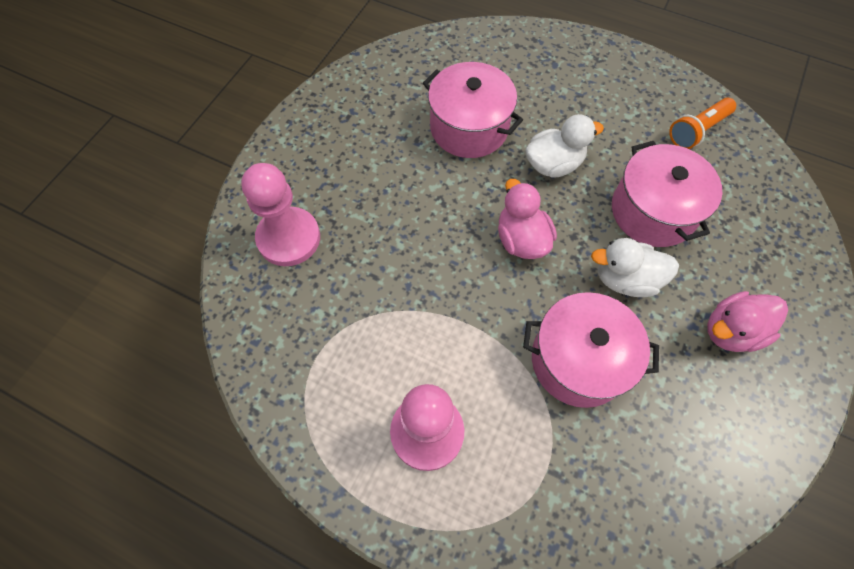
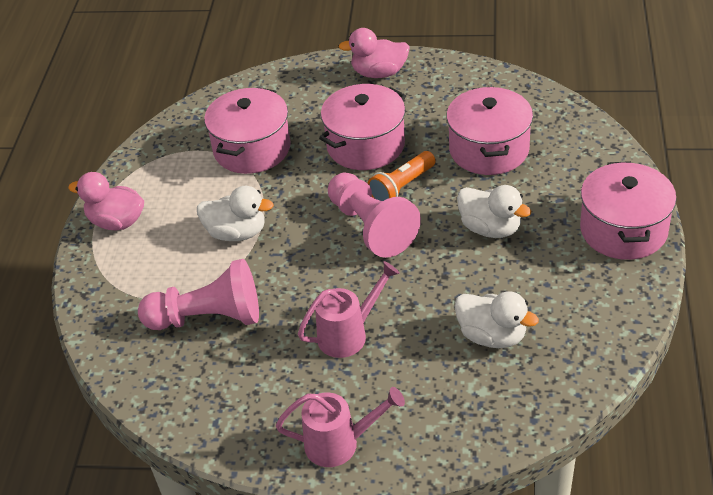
pink pot: [423,62,523,158] [523,292,659,408] [612,141,722,247] = 3 -> [204,87,291,174] [319,84,406,170] [446,87,533,175] [580,161,677,260] = 4
pink watering can: none = 0 -> [276,387,405,467] [298,261,400,358] = 2
white duck: [525,114,604,177] [591,238,679,297] = 2 -> [197,186,274,241] [454,291,539,348] [457,185,532,238] = 3

